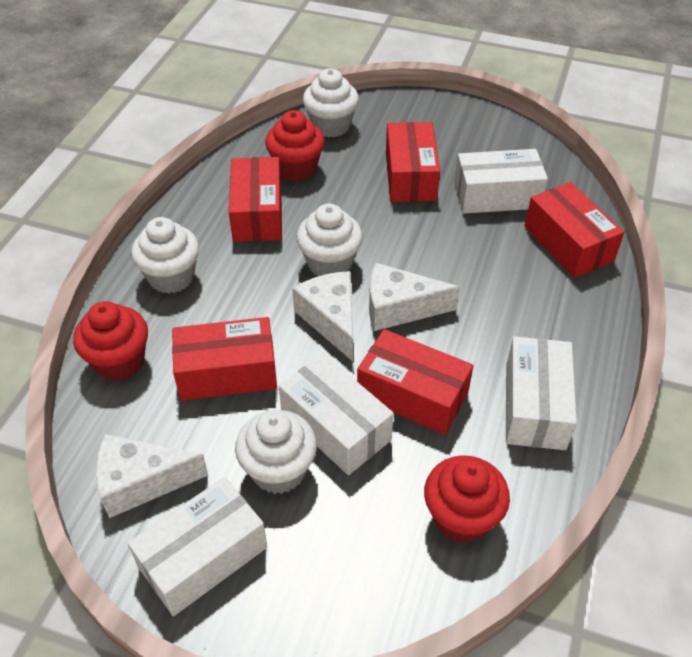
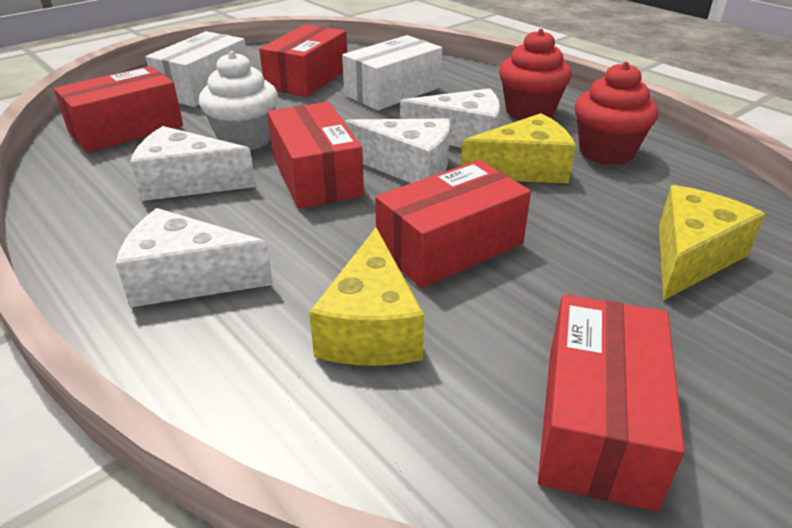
red cupcake: [73,301,148,381] [265,110,325,182] [424,455,510,543] = 3 -> [499,29,572,120] [574,62,658,165] = 2
white box: [128,477,267,616] [279,353,394,475] [454,149,548,214] [506,336,577,450] = 4 -> [146,31,247,107] [342,35,442,111] = 2
white cheese: [95,434,208,518] [292,271,353,361] [369,263,460,331] = 3 -> [115,208,273,307] [130,126,256,201] [345,118,450,183] [400,88,500,148] = 4
white cupcake: [131,217,199,294] [235,410,317,494] [296,204,363,276] [303,68,359,137] = 4 -> [199,51,278,150] = 1
yellow cheese: none = 0 -> [309,228,424,366] [461,113,576,183] [659,185,765,301] = 3

